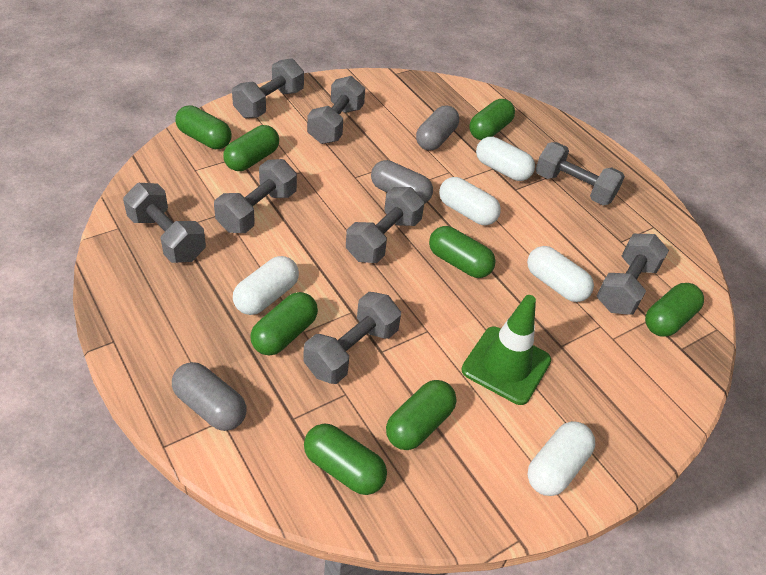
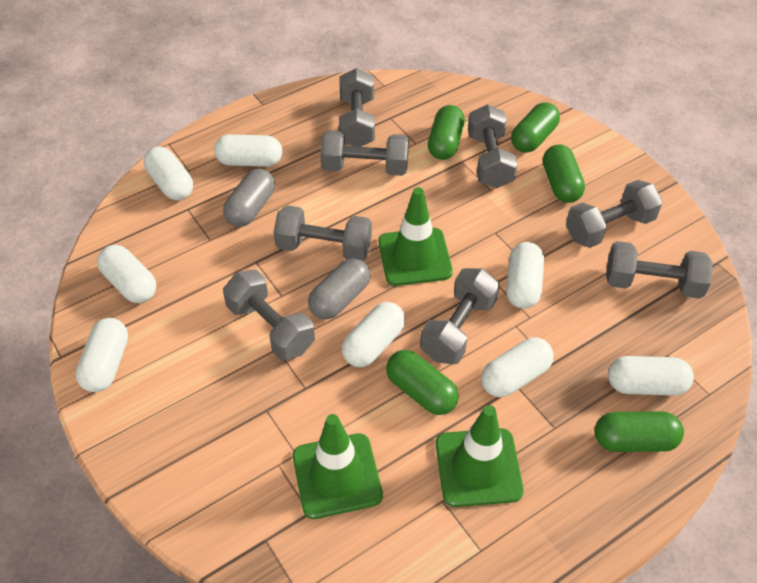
green capsule: [176,106,232,149] [223,125,279,171] [251,292,318,355] [304,424,387,495] [386,380,456,450] [429,226,495,278] [469,99,515,140] [645,283,704,337] = 8 -> [386,350,459,415] [428,105,465,160] [511,102,560,153] [543,145,585,203] [595,411,684,452] = 5
green traffic cone: [461,295,551,405] = 1 -> [293,414,383,519] [379,187,453,286] [436,405,524,507] = 3
grey capsule: [172,362,246,431] [371,160,433,204] [416,106,459,150] = 3 -> [223,169,275,227] [308,258,370,319] = 2
white capsule: [233,256,299,315] [439,177,501,225] [476,137,535,181] [527,246,594,302] [527,421,595,496] = 5 -> [75,318,128,392] [97,245,156,303] [144,147,193,200] [214,134,282,167] [342,302,405,367] [481,337,554,397] [506,242,544,309] [608,356,694,396] = 8

